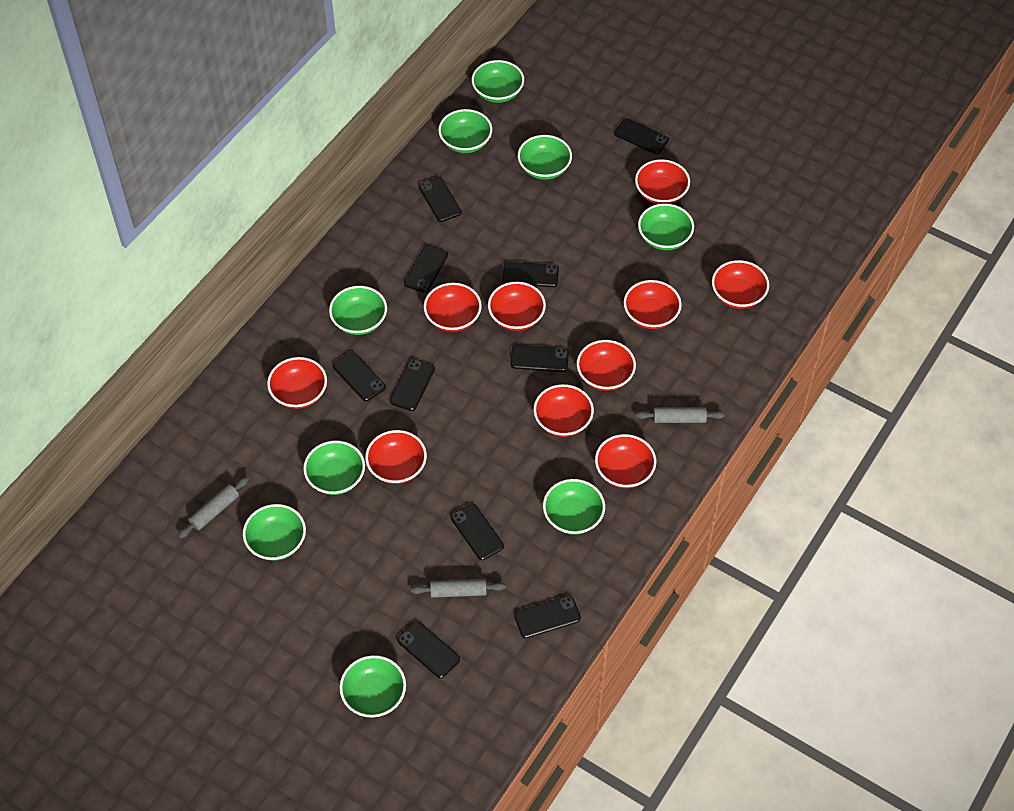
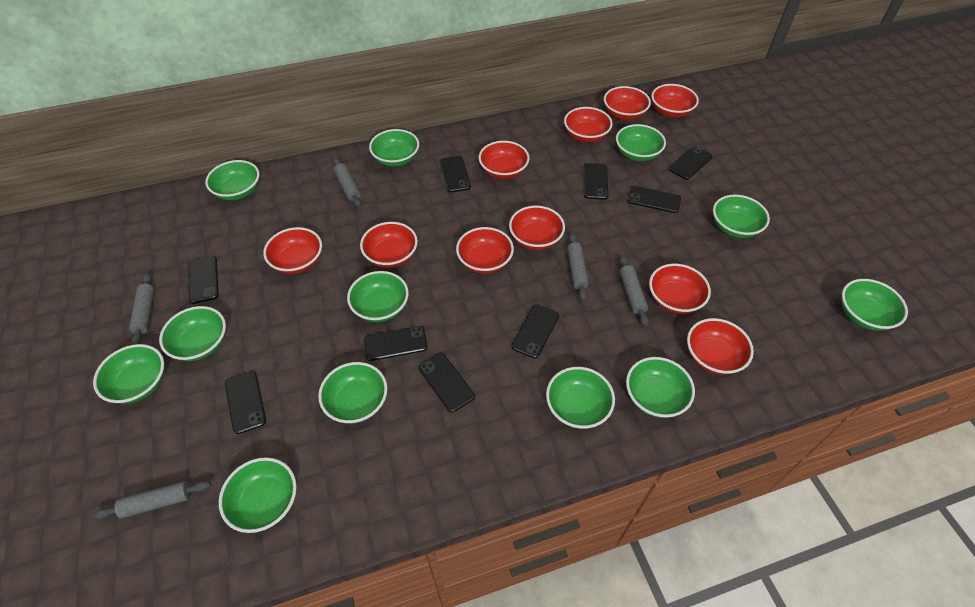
black phone: [333,352,386,401] [390,359,435,411] [397,621,460,678] [404,245,448,293] [418,177,462,222] [450,503,504,560] [502,262,559,287] [510,345,569,372] [514,596,581,638] [614,118,669,154] = 10 -> [188,256,219,304] [225,371,266,434] [364,326,428,361] [419,353,475,412] [440,156,471,193] [512,304,559,359] [583,163,609,200] [627,186,681,213] [669,146,712,180] = 9
green bowl: [243,504,306,561] [303,441,365,495] [329,286,387,335] [339,655,406,718] [438,109,492,153] [472,60,524,103] [518,135,572,180] [543,479,605,535] [638,203,694,250] = 9 -> [93,344,164,404] [159,306,226,361] [205,160,260,200] [219,457,297,533] [318,362,387,424] [347,271,409,322] [369,129,419,167] [546,367,615,429] [616,124,666,161] [626,357,695,418] [713,195,770,238] [842,279,908,331] = 12
grey rolling pin: [178,477,249,538] [411,579,506,598] [635,407,725,423] = 3 -> [93,481,211,519] [129,273,154,345] [333,158,361,207] [567,233,589,301] [620,255,649,326] = 5

